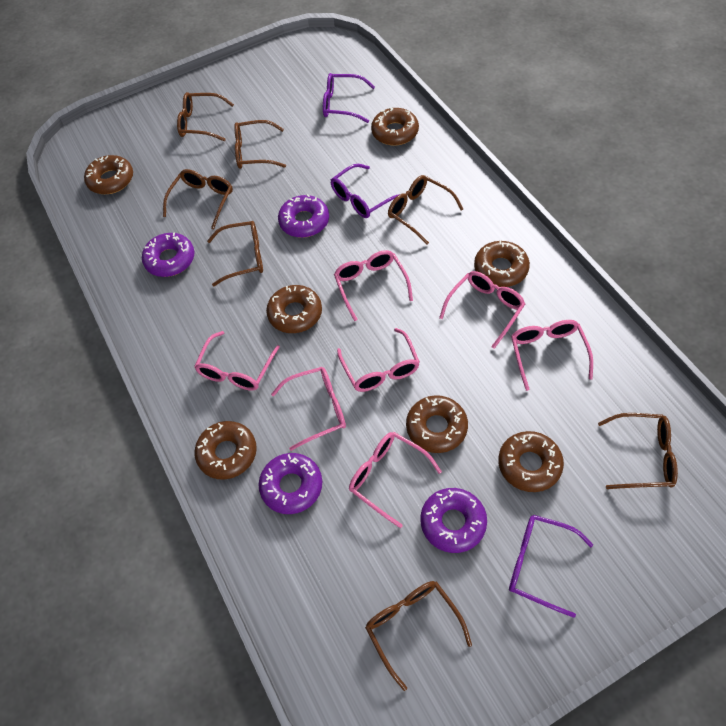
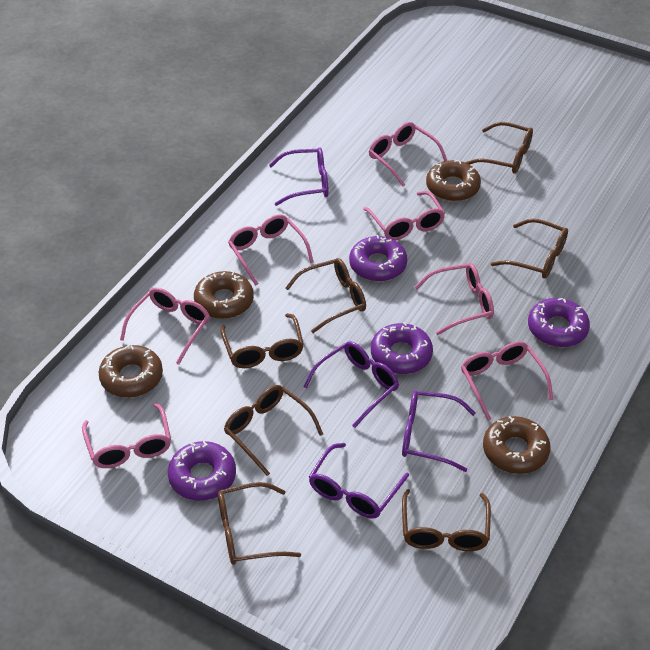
brown donut: [84,155,133,194] [194,421,257,480] [266,285,322,333] [371,107,419,146] [406,395,468,453] [474,240,530,287] [498,431,564,492] = 7 -> [99,345,163,398] [194,271,254,319] [426,160,481,201] [483,416,550,474] = 4
purple glasses: [323,73,375,123] [331,164,400,218] [509,515,593,618] = 3 -> [269,147,329,206] [304,341,399,428] [309,443,409,518] [402,390,476,472] = 4

